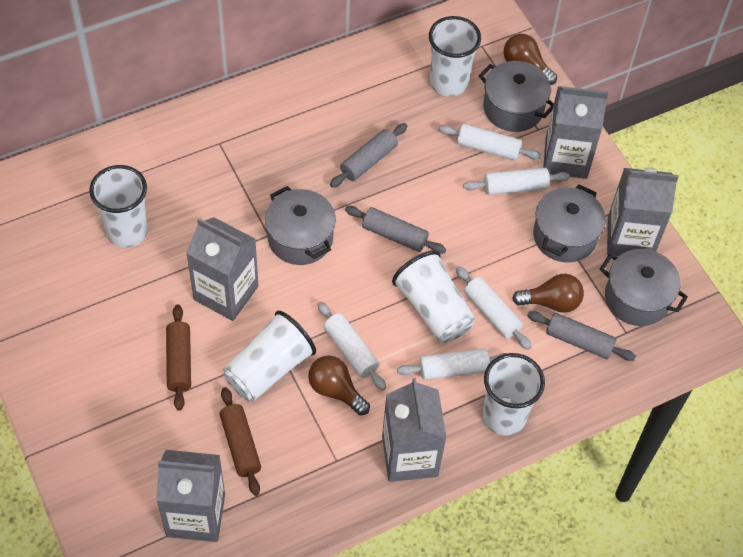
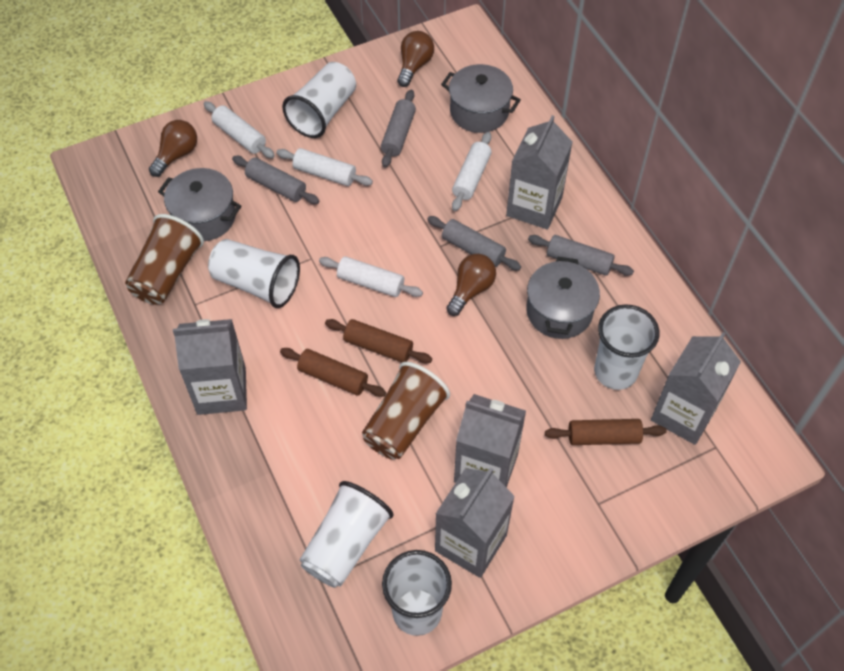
brown cup: none = 0 -> [125,214,204,305] [362,362,450,460] = 2
brown rolling pin: [166,304,191,411] [220,387,261,496] = 2 -> [280,348,386,397] [325,319,432,363] [545,419,667,445] = 3
grey pot: [265,186,336,265] [478,61,554,132] [533,185,606,263] [600,249,688,326] = 4 -> [158,168,241,241] [441,64,521,133] [526,257,600,339] = 3
grey rolling pin: [330,123,407,188] [345,206,446,254] [527,311,636,361] = 3 -> [232,156,320,204] [381,90,416,167] [427,216,521,270] [528,235,634,276] = 4
white rolling pin: [317,302,386,390] [397,348,507,380] [438,124,541,160] [456,266,532,350] [463,167,570,195] = 5 -> [204,101,275,158] [276,148,373,186] [319,256,423,297] [452,132,492,211] = 4

